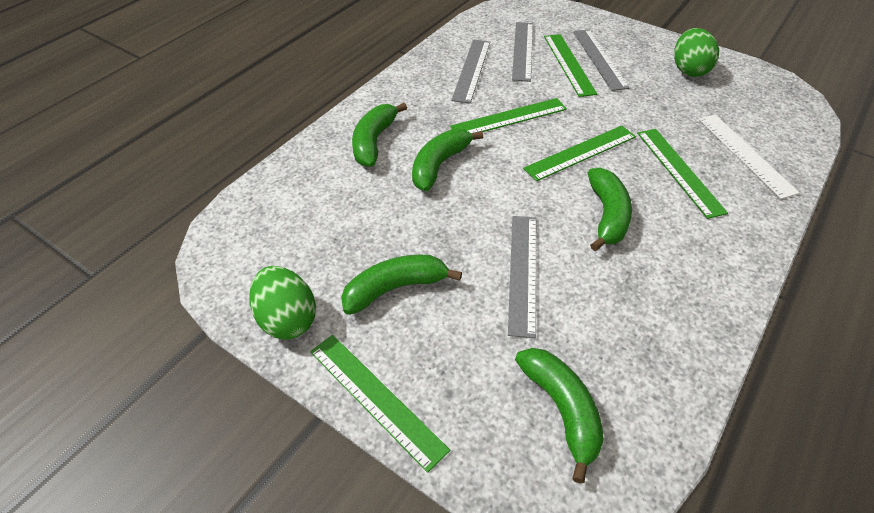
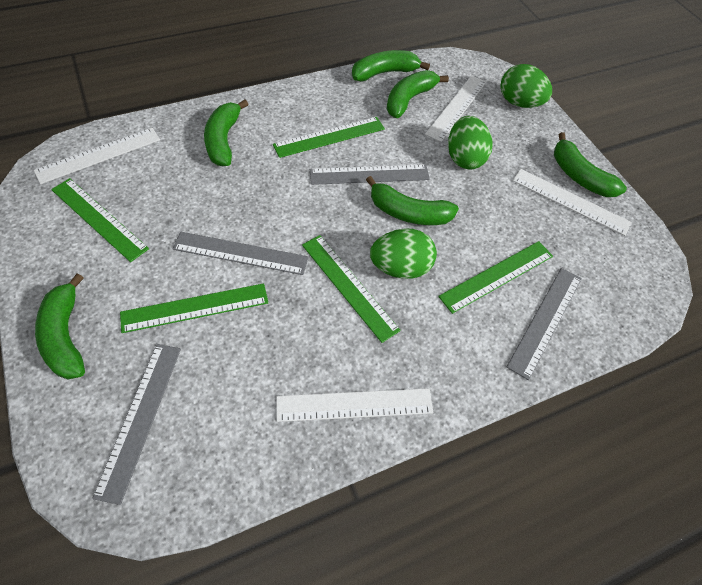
green banana: [341,255,462,315] [352,103,407,167] [412,129,483,191] [515,348,604,484] [588,168,632,251] = 5 -> [35,273,85,379] [204,99,249,166] [352,50,430,81] [366,176,459,225] [387,70,449,118] [554,132,627,197] = 6
green egg: [249,266,316,340] [674,28,719,77] = 2 -> [370,229,437,279] [448,116,493,169] [500,64,552,108] = 3
white ruler: [698,114,800,199] = 1 -> [34,128,160,184] [277,388,433,422] [425,75,487,142] [512,169,632,236] = 4

